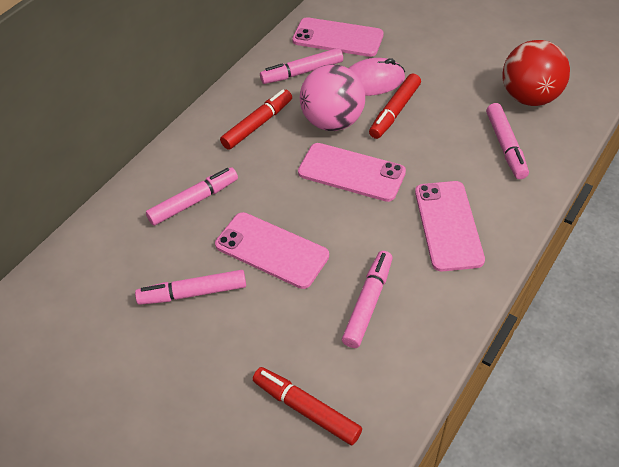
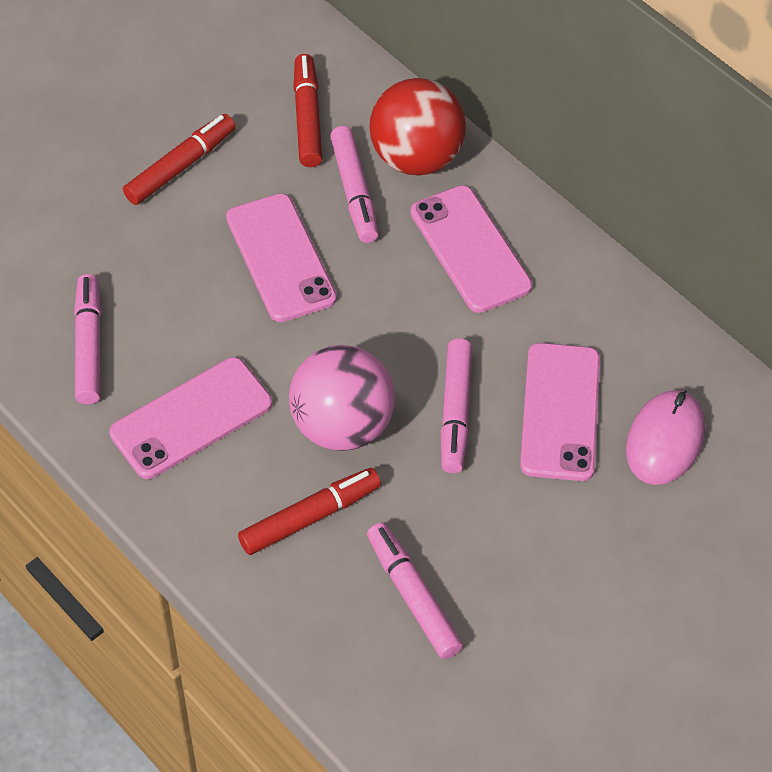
pink marker: [135,270,246,305] [146,167,238,226] [260,48,343,84] [342,251,393,348] [486,103,529,179] = 5 -> [74,274,101,404] [330,126,379,243] [367,523,463,659] [441,338,472,473] = 4

